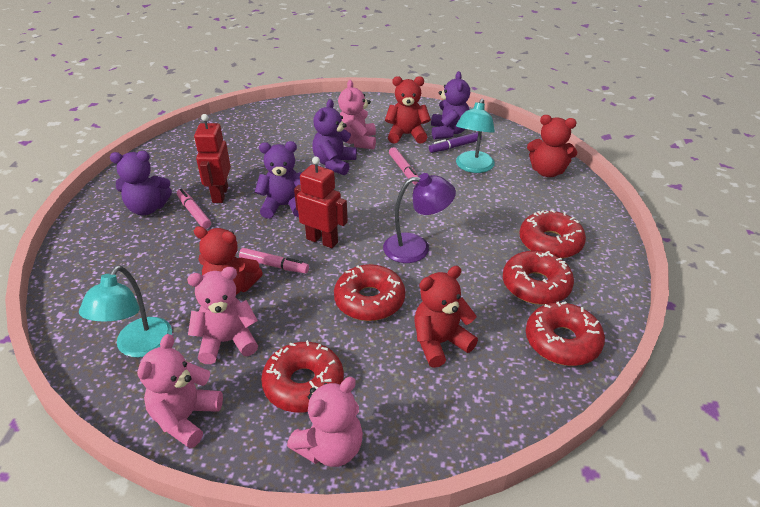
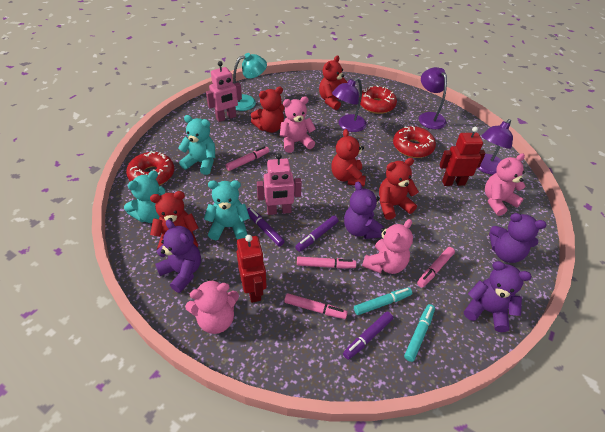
pink marker: [177,188,211,229] [239,248,309,273] [389,147,419,185] = 3 -> [226,146,269,171] [284,293,348,319] [297,256,356,269] [417,247,455,288] = 4
pink robot: none = 0 -> [206,61,242,122] [257,153,302,215] = 2
purple lamp: [383,173,456,263] = 1 -> [332,78,367,132] [418,67,447,129] [478,119,513,175] = 3
purple marker: [429,132,482,153] = 1 -> [247,208,285,246] [295,216,338,252] [343,311,393,360] = 3
red donut: [261,340,344,412] [334,264,405,321] [503,251,574,305] [519,209,586,259] [526,301,605,366] = 5 -> [126,151,174,185] [360,85,397,114] [393,126,436,158] = 3
red teddy bear: [194,226,263,295] [385,76,431,144] [414,266,478,368] [527,115,577,177] = 4 -> [150,191,198,249] [251,87,285,133] [319,55,347,110] [331,129,366,186] [379,158,419,220] = 5
turquoise lamp: [79,265,172,358] [456,99,495,173] = 2 -> [233,53,267,111] = 1
turquoise marker: none = 0 -> [354,287,412,315] [404,304,435,362] = 2
turquoise teddy bear: none = 0 -> [124,170,165,223] [178,115,215,175] [204,180,250,240] = 3

